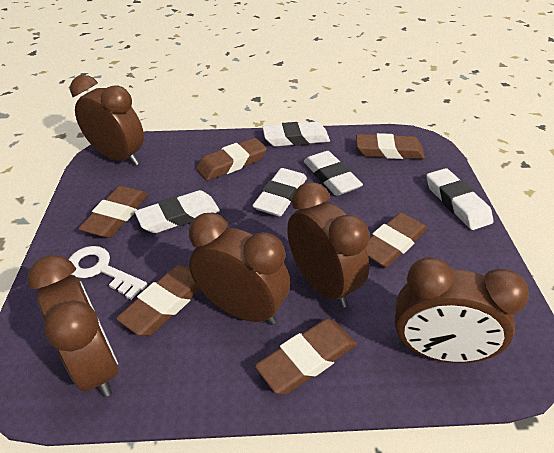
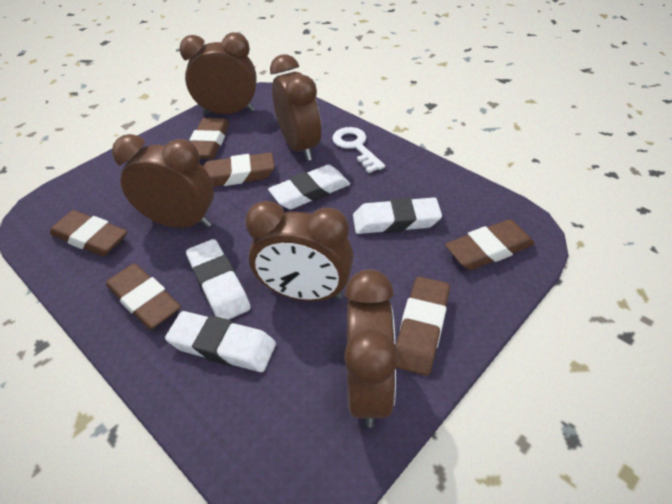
white eraser: [135,190,220,233] [252,168,307,216] [262,122,330,147] [304,151,363,196] [427,168,493,230] = 5 -> [165,311,276,372] [186,239,251,320] [268,165,350,209] [353,197,442,234] = 4

